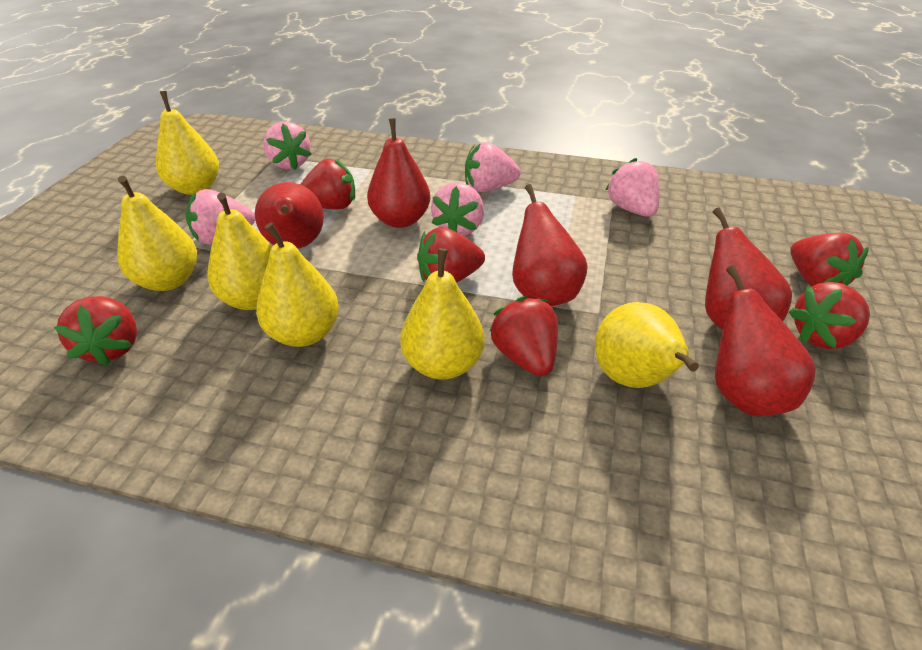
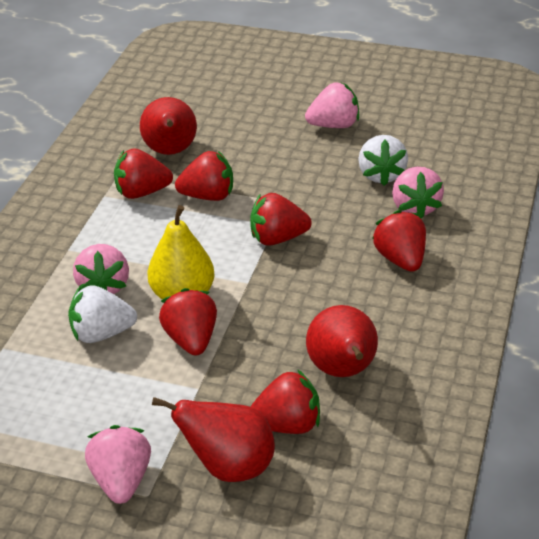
pink strawberry: [186,189,255,245] [263,122,312,170] [431,183,484,236] [465,142,521,192] [606,158,660,217] = 5 -> [73,244,129,294] [85,425,151,504] [305,82,359,128] [392,167,444,218] = 4
red pear: [255,182,324,249] [367,118,430,228] [512,184,588,306] [705,207,792,330] [715,265,816,416] = 5 -> [140,97,197,155] [152,397,275,482] [306,305,378,377] = 3
white strawberry: none = 0 -> [68,285,137,343] [358,135,408,186] = 2
yellow pear: [117,176,197,291] [156,91,219,195] [207,193,272,310] [256,222,339,347] [400,248,485,380] [595,302,699,388] = 6 -> [147,205,215,300] = 1

